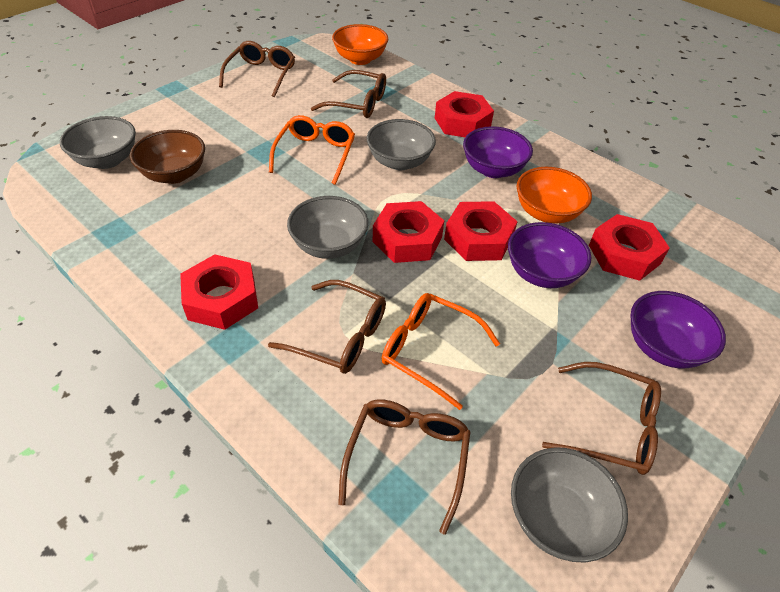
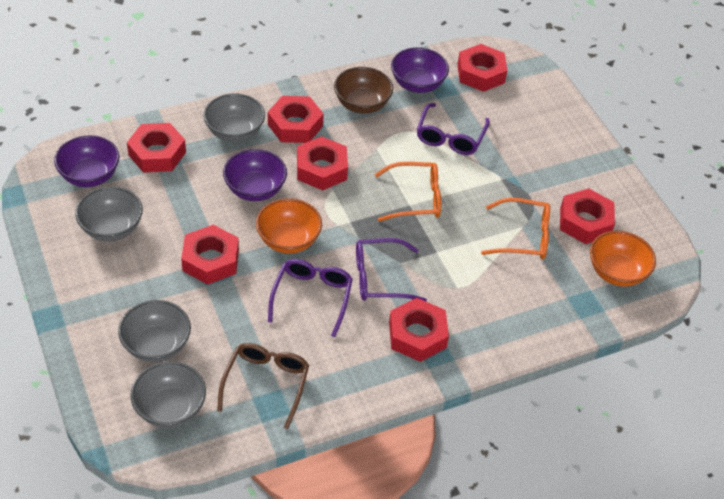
brown glasses: [219,41,295,98] [268,280,386,374] [311,70,386,118] [338,399,470,535] [542,362,661,475] = 5 -> [217,343,309,429] = 1
purple glasses: none = 0 -> [268,259,353,337] [356,238,427,301] [417,103,490,155] = 3
red nut: [180,254,258,330] [373,201,444,263] [435,91,494,137] [444,201,518,261] [589,214,670,281] = 5 -> [127,123,186,173] [181,225,239,285] [268,96,324,143] [297,136,348,190] [389,298,449,362] [457,44,507,92] [560,189,615,244] = 7

